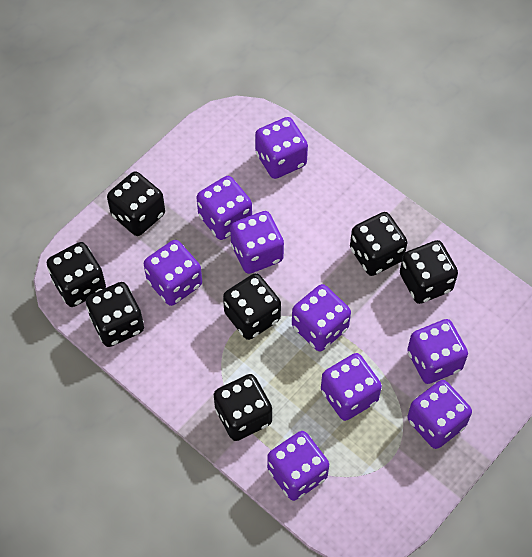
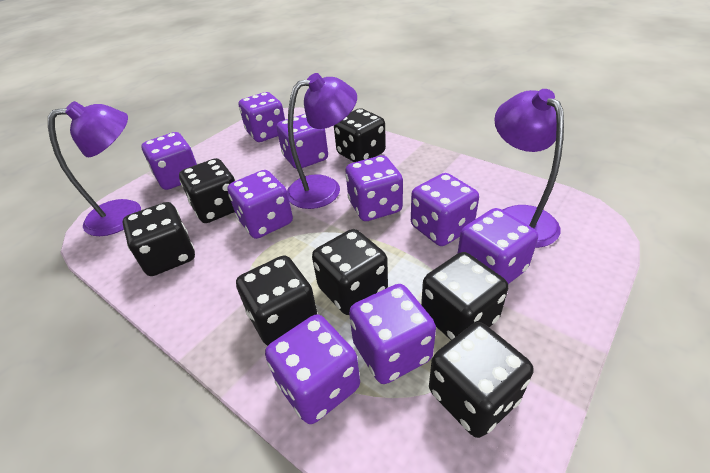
purple lamp: none = 0 -> [48,101,141,236] [287,73,357,209] [494,89,564,248] = 3

